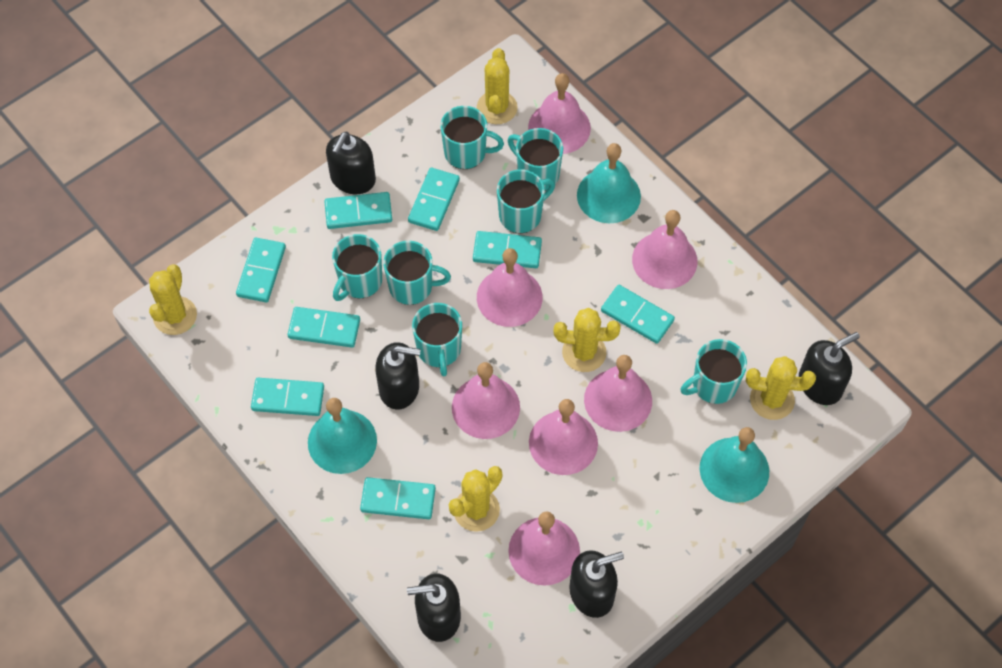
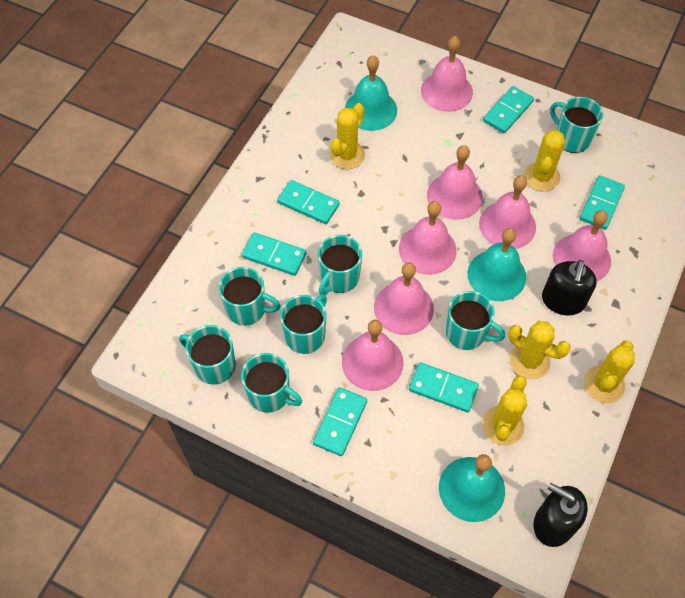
black soap dispenser: [326,132,376,194] [375,342,421,410] [407,573,461,642] [569,550,624,618] [799,332,860,405] = 5 -> [534,483,588,547] [542,260,597,316] = 2
turquoise domino: [236,238,286,302] [251,378,324,416] [288,307,360,348] [324,192,392,229] [360,477,436,519] [408,168,460,231] [473,231,542,268] [601,285,675,344] = 8 -> [242,232,306,276] [277,180,340,224] [313,387,367,456] [409,362,479,412] [483,86,534,133] [580,175,625,230] = 6

